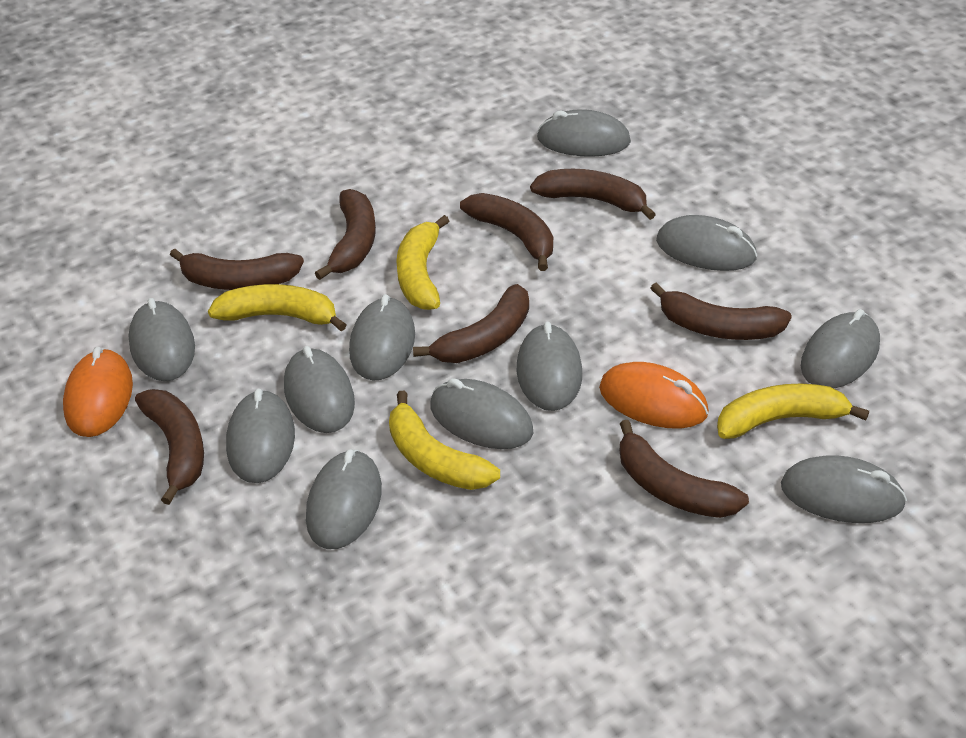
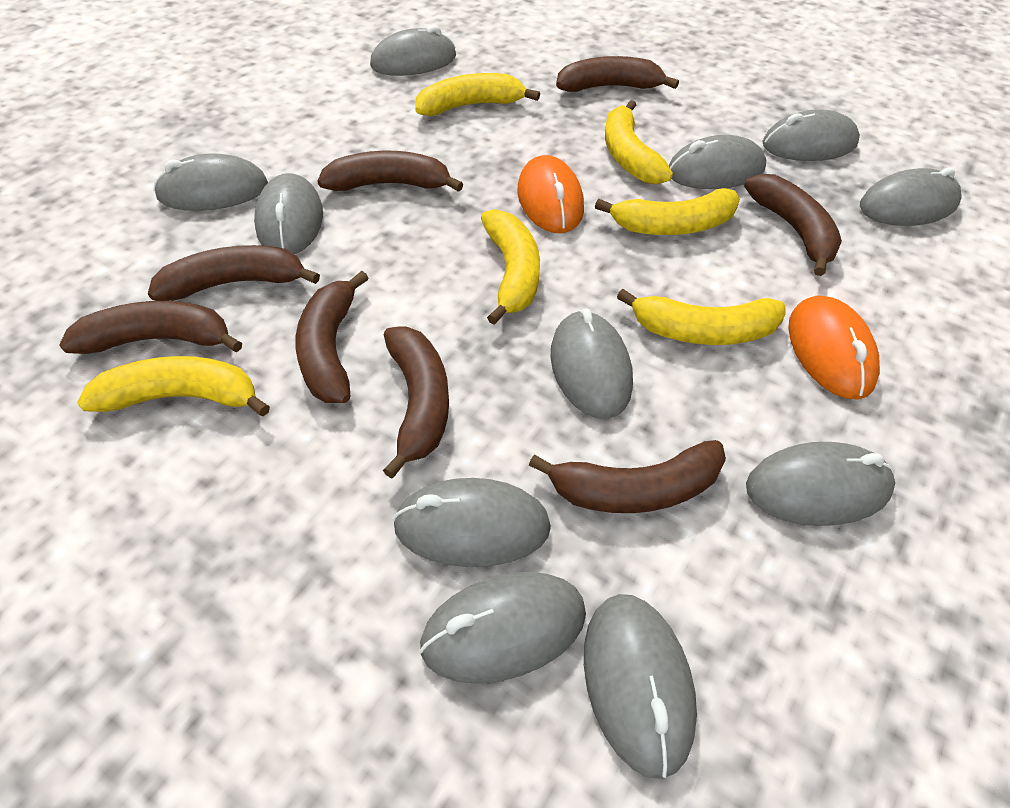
yellow banana: [208,284,347,331] [389,391,500,490] [396,215,449,310] [717,384,869,439] = 4 -> [77,356,270,416] [415,73,540,116] [481,209,540,325] [595,188,740,235] [605,100,673,184] [617,289,786,345] = 6

